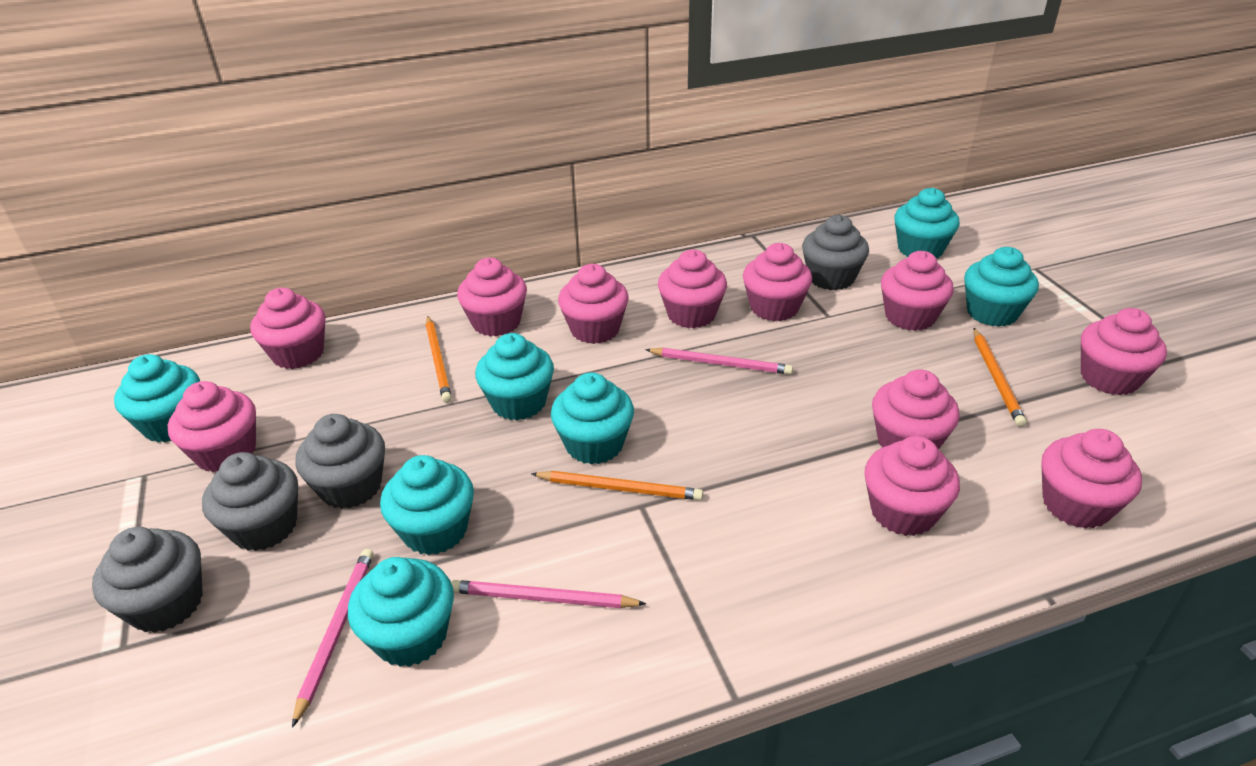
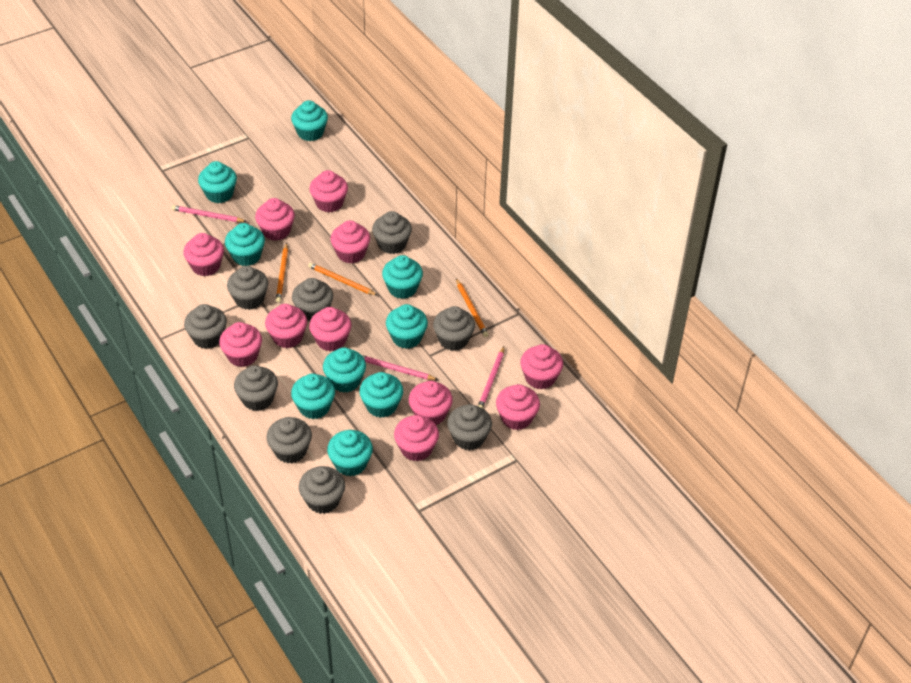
grey cupcake: [92,527,203,633] [202,452,298,551] [295,414,385,509] [802,215,869,290] = 4 -> [184,304,227,349] [227,266,268,310] [234,365,278,411] [267,417,312,463] [292,278,333,322] [299,466,345,514] [372,211,412,254] [433,306,475,351] [447,404,492,450] = 9
turquoise cupcake: [114,354,200,443] [348,557,454,667] [380,455,474,555] [475,333,554,420] [551,372,634,465] [894,188,960,258] [964,247,1039,327] = 7 -> [198,161,237,203] [225,223,265,266] [291,100,328,141] [291,373,335,419] [323,347,366,393] [327,430,373,476] [359,372,403,418] [382,255,423,299] [386,304,428,349] = 9

